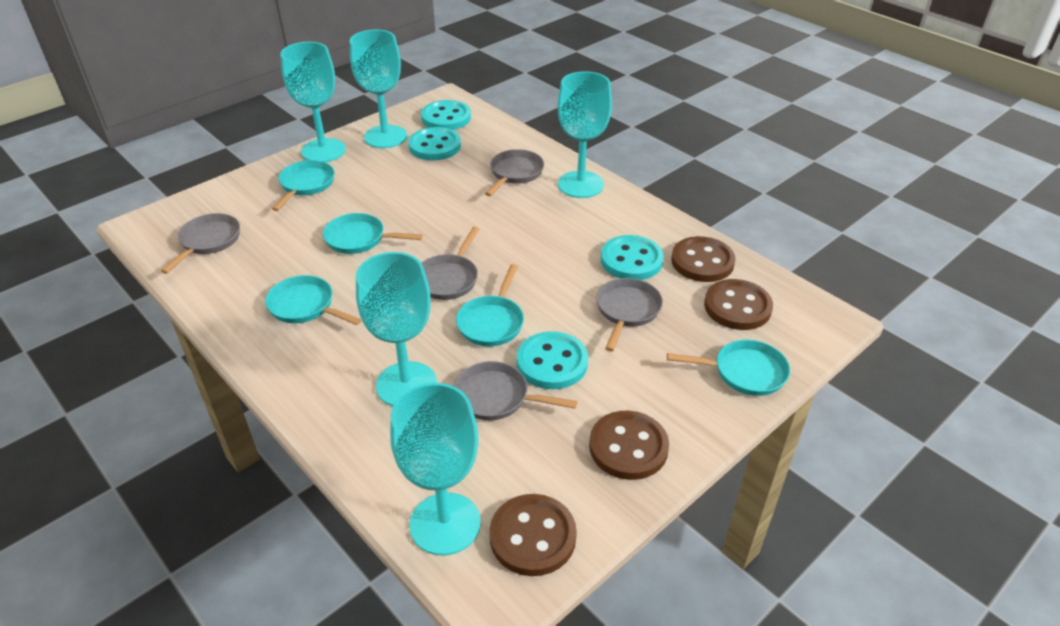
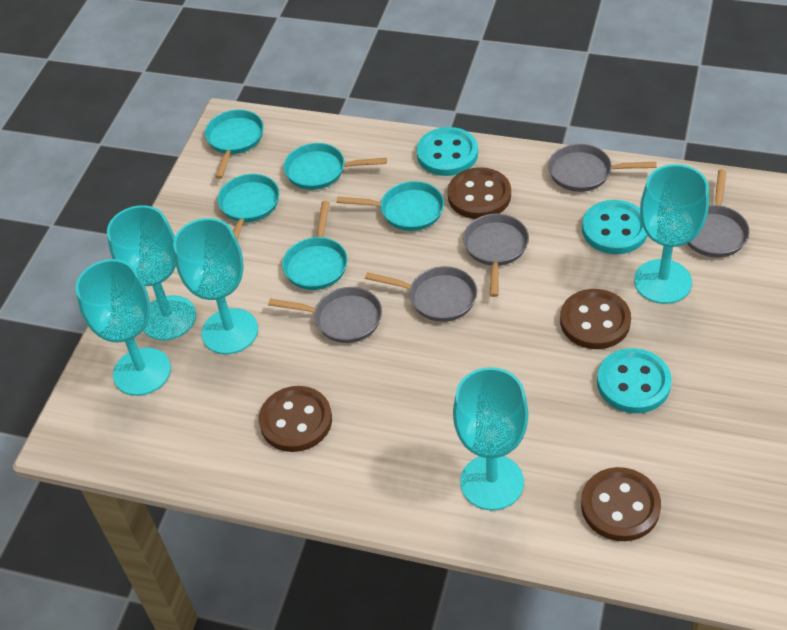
turquoise button: [408,127,461,160] [421,100,471,130] [517,331,588,389] [601,235,664,280] = 4 -> [416,127,478,176] [582,200,648,254] [597,348,672,413] = 3

